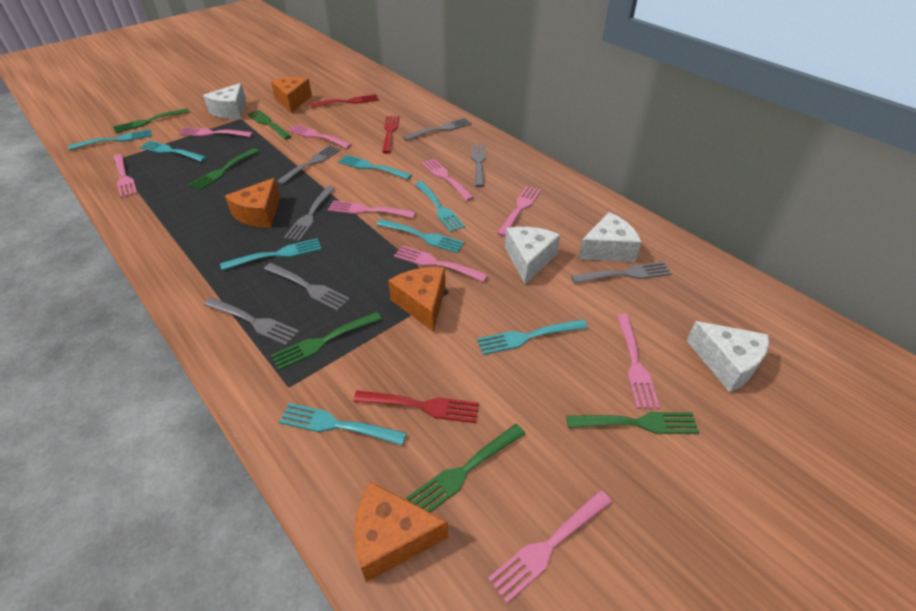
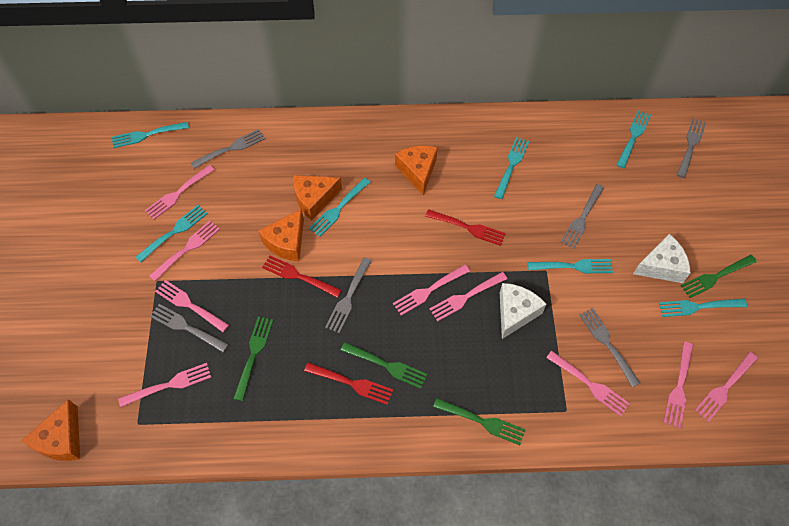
green fork: [113,108,189,133] [189,148,259,190] [248,110,292,139] [271,312,382,370] [407,424,525,512] [566,412,699,434] = 6 -> [233,317,273,401] [341,342,427,389] [433,398,525,445] [681,255,757,298] = 4
grey fork: [204,297,299,346] [264,263,350,311] [276,145,340,185] [284,186,335,242] [403,118,472,141] [471,144,486,187] [571,262,672,284] = 7 -> [150,304,229,352] [191,129,265,169] [325,257,372,333] [561,184,604,249] [579,308,640,387] [677,118,706,178] = 6
turquoise fork: [68,129,152,150] [140,141,207,162] [220,238,322,270] [279,403,407,445] [338,155,412,180] [376,219,464,253] [415,181,465,232] [477,319,588,355] = 8 -> [112,122,189,148] [136,205,208,262] [309,178,370,237] [494,137,529,199] [528,259,613,273] [617,110,651,168] [659,298,747,317] = 7
white cheese: [203,83,246,119] [505,227,560,284] [578,212,641,262] [686,321,769,392] = 4 -> [500,283,546,339] [633,234,690,283] = 2

